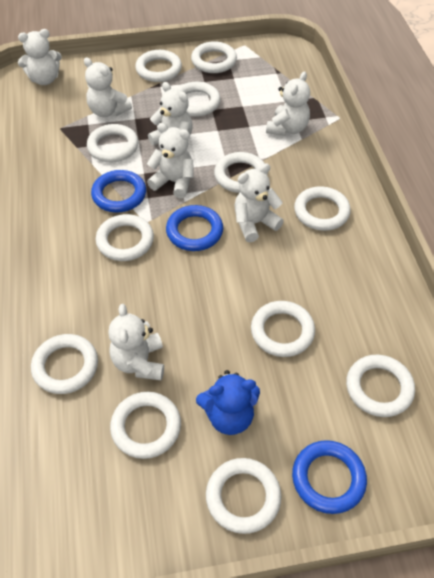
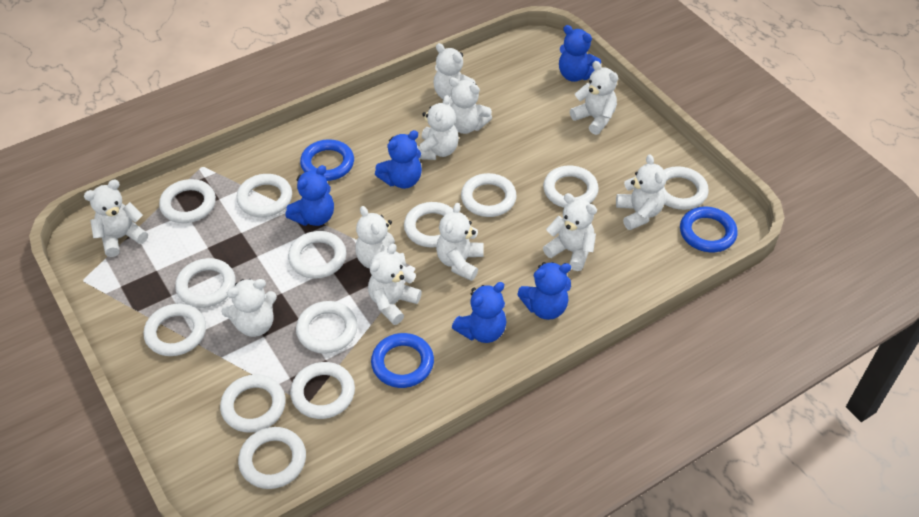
blue teddy bear: [196,370,260,435] = 1 -> [285,165,334,226] [375,130,422,189] [452,282,507,343] [517,262,571,320] [559,25,601,82] = 5
white ring: [31,334,98,394] [87,124,139,162] [96,214,154,261] [110,392,181,459] [135,50,182,82] [177,82,221,117] [191,41,237,73] [206,458,281,534] [214,152,268,193] [251,301,315,357] [294,186,351,231] [346,354,415,417] = 12 -> [144,303,206,356] [159,179,216,223] [175,258,235,308] [220,374,286,433] [236,174,292,217] [238,427,306,489] [288,231,346,279] [290,362,355,419] [296,301,358,354] [404,202,453,248] [461,173,517,217] [543,166,599,208] [663,166,709,210] = 13
white teddy bear: [18,29,62,85] [84,58,132,117] [108,304,164,381] [147,123,194,198] [148,82,193,145] [235,163,284,242] [266,71,310,136] = 7 -> [84,180,148,257] [221,279,277,337] [355,206,406,268] [368,243,422,325] [417,95,459,160] [433,43,476,99] [436,203,484,281] [448,77,492,134] [543,193,597,271] [570,61,618,135] [616,155,666,230] = 11

